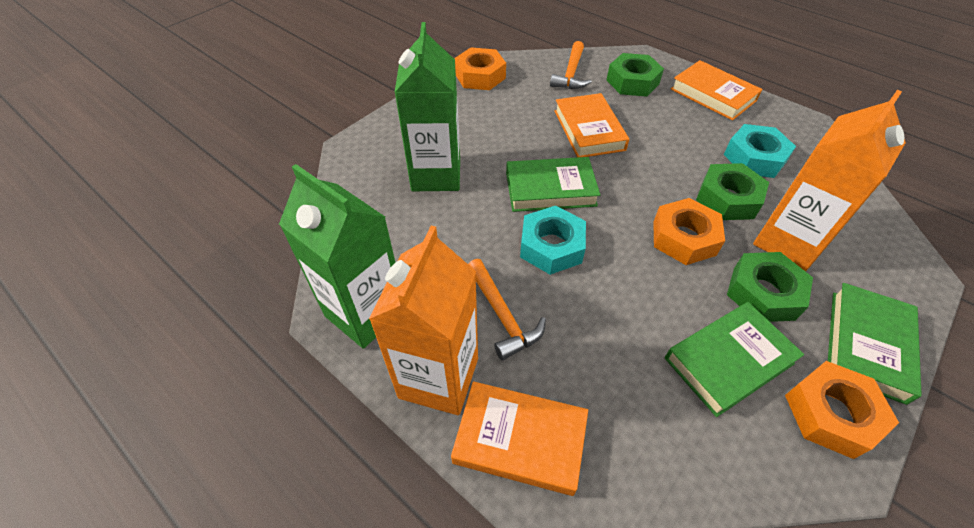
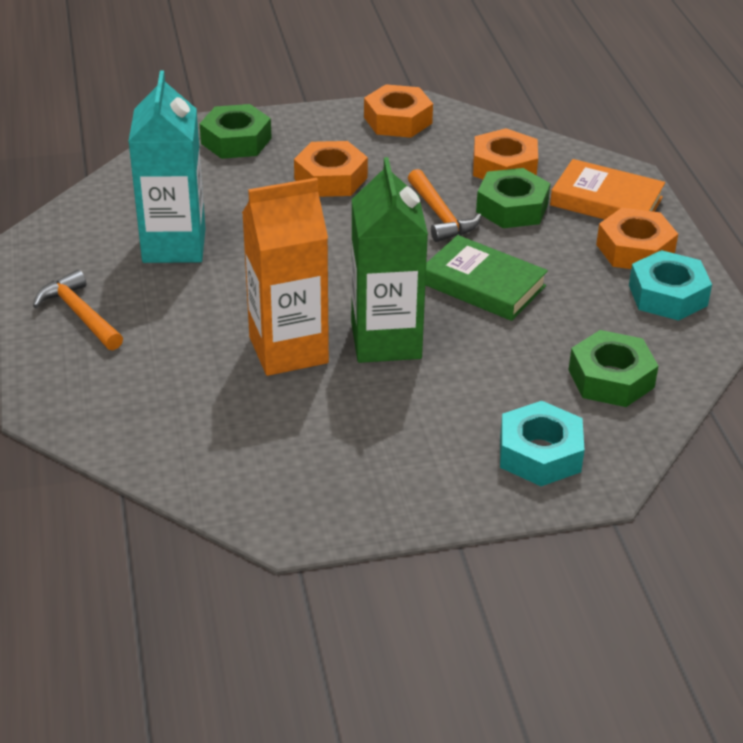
green book: [506,157,600,212] [665,302,804,417] [828,283,922,405] = 3 -> [425,235,548,321] = 1
green carton: [279,164,396,349] [394,22,460,191] = 2 -> [351,157,428,363] = 1
orange book: [451,381,588,496] [554,93,629,157] [671,60,763,121] = 3 -> [550,159,665,220] = 1
orange carton: [369,226,478,415] [753,90,906,271] = 2 -> [242,178,329,376] = 1
orange nut: [454,47,506,90] [653,198,725,265] [785,361,899,459] = 3 -> [294,141,368,197] [364,84,433,138] [473,128,538,179] [596,208,678,269] = 4
turquoise carton: none = 0 -> [128,70,205,263] = 1

